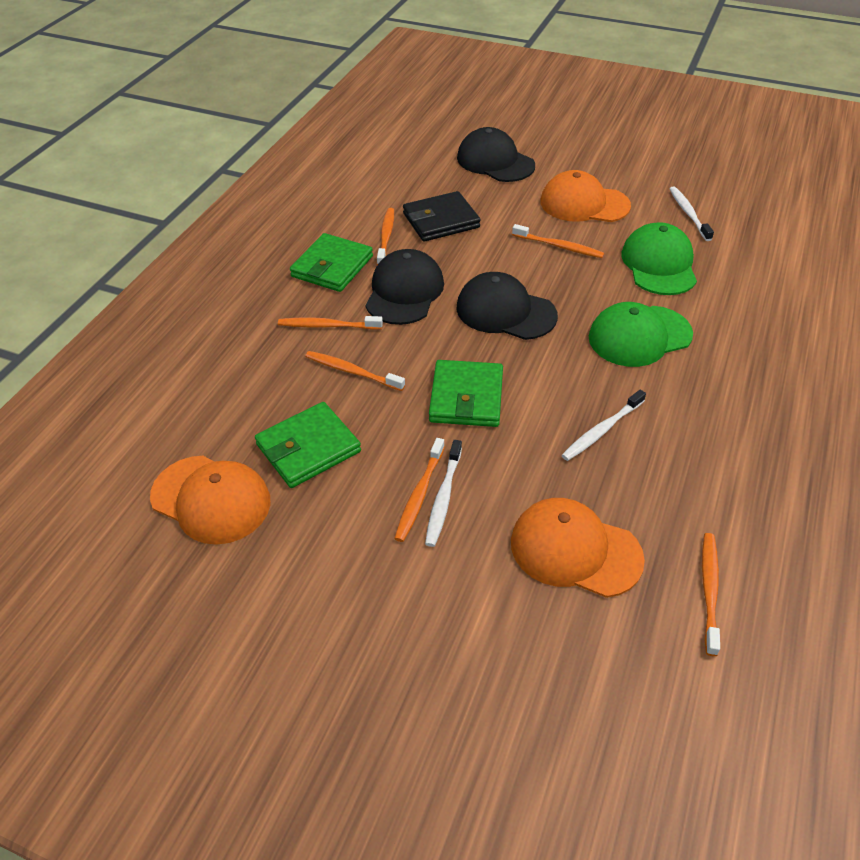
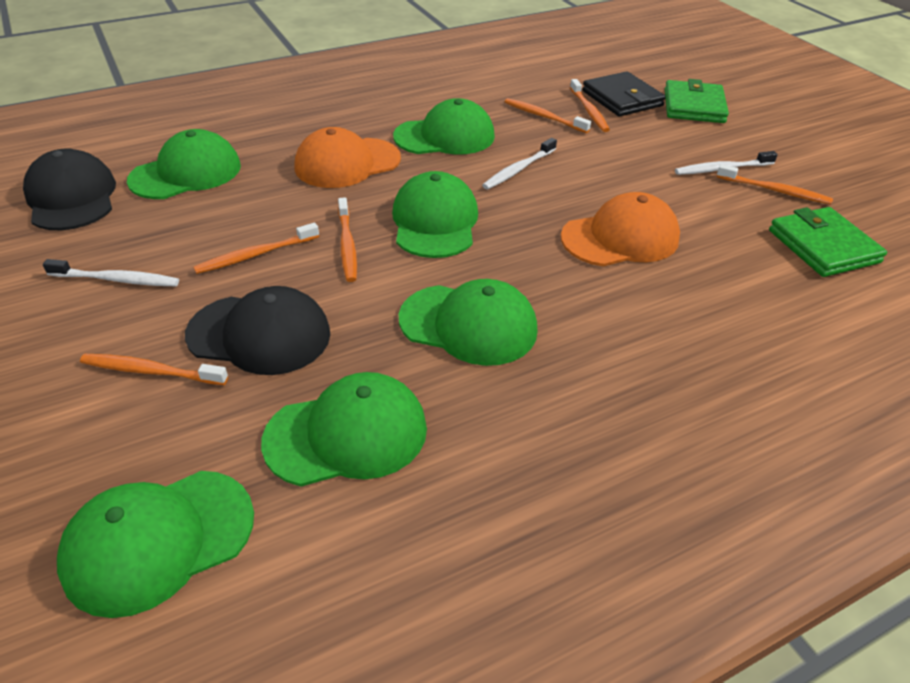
black cap: [365,249,444,325] [456,272,558,340] [457,127,535,182] = 3 -> [23,149,116,230] [185,286,330,375] = 2
green cap: [589,302,693,367] [621,222,697,295] = 2 -> [57,471,254,618] [127,129,241,199] [261,372,427,487] [392,171,478,258] [393,98,495,155] [399,279,537,366] = 6
green wallet: [255,402,361,488] [290,233,373,292] [429,360,503,427] = 3 -> [665,79,729,123] [769,207,887,277] = 2
orange cap: [150,456,270,545] [511,498,645,598] [540,170,631,222] = 3 -> [295,127,401,188] [561,192,680,266] = 2

